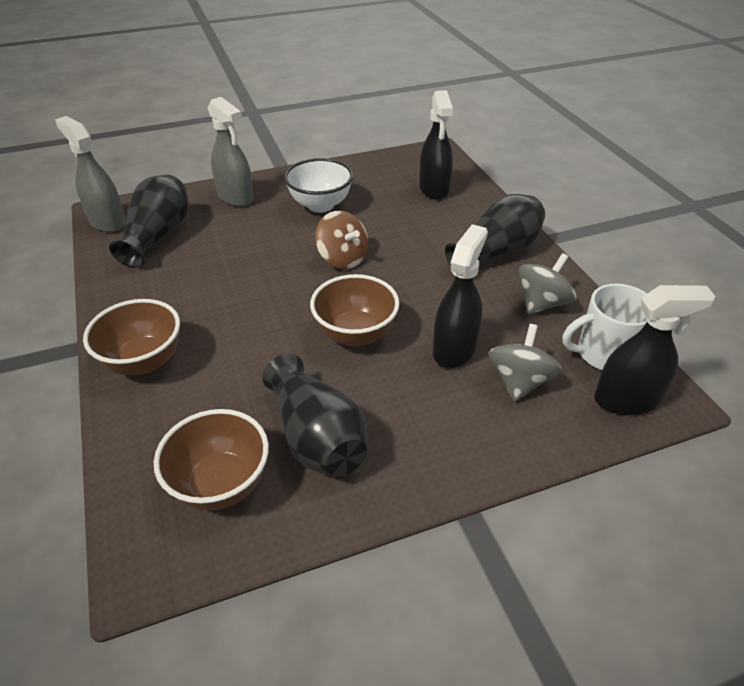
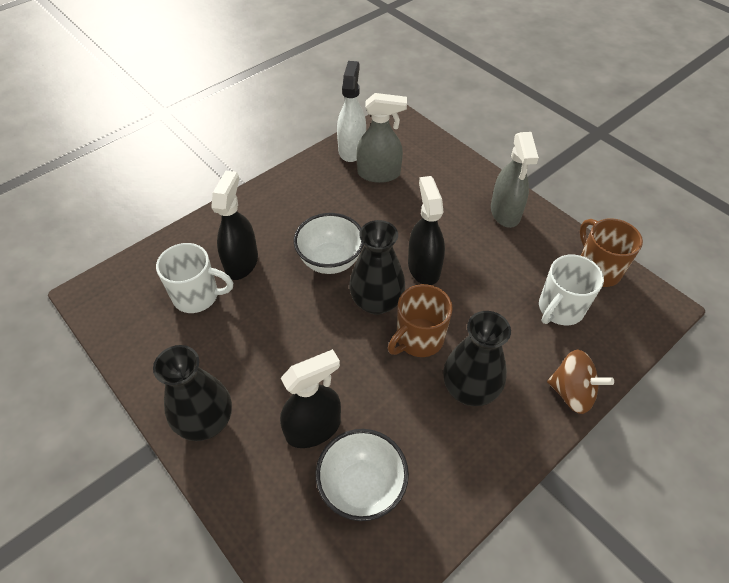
brown bowl: [83,299,180,375] [154,409,269,510] [310,274,399,346] = 3 -> none = 0
brown mug: none = 0 -> [388,284,453,357] [580,218,643,287] = 2
grey spinning top: [488,324,562,402] [519,253,577,314] = 2 -> none = 0
white bowl: [284,158,353,213] = 1 -> [294,213,364,274] [316,429,409,521] = 2
white mug: [563,284,647,370] = 1 -> [156,243,233,313] [539,254,604,326] = 2
white spray bottle: none = 0 -> [337,61,366,162] = 1

